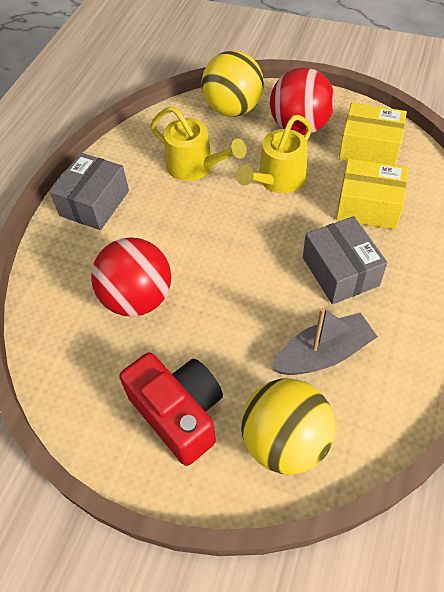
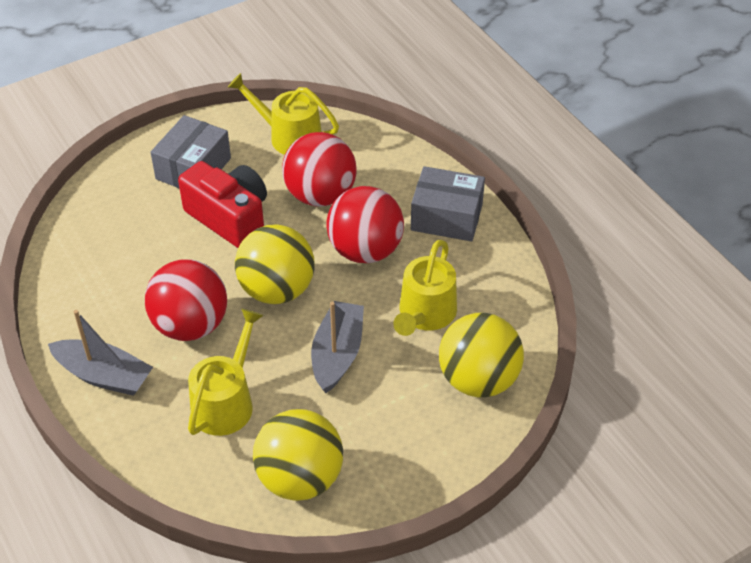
grey boat: [271,308,378,375] = 1 -> [48,310,153,396] [311,301,364,393] = 2
red ball: [91,237,171,317] [270,68,335,135] = 2 -> [145,259,227,341] [282,132,357,207] [326,186,404,263] = 3
yellow ball: [202,51,264,117] [241,378,336,475] = 2 -> [235,225,315,304] [253,409,343,501] [439,313,524,397] = 3
yellow box: [336,159,408,229] [339,103,407,165] = 2 -> none = 0
yellow watering can: [150,107,247,181] [236,115,312,193] = 2 -> [188,309,264,436] [228,73,339,155] [393,240,457,336] = 3

